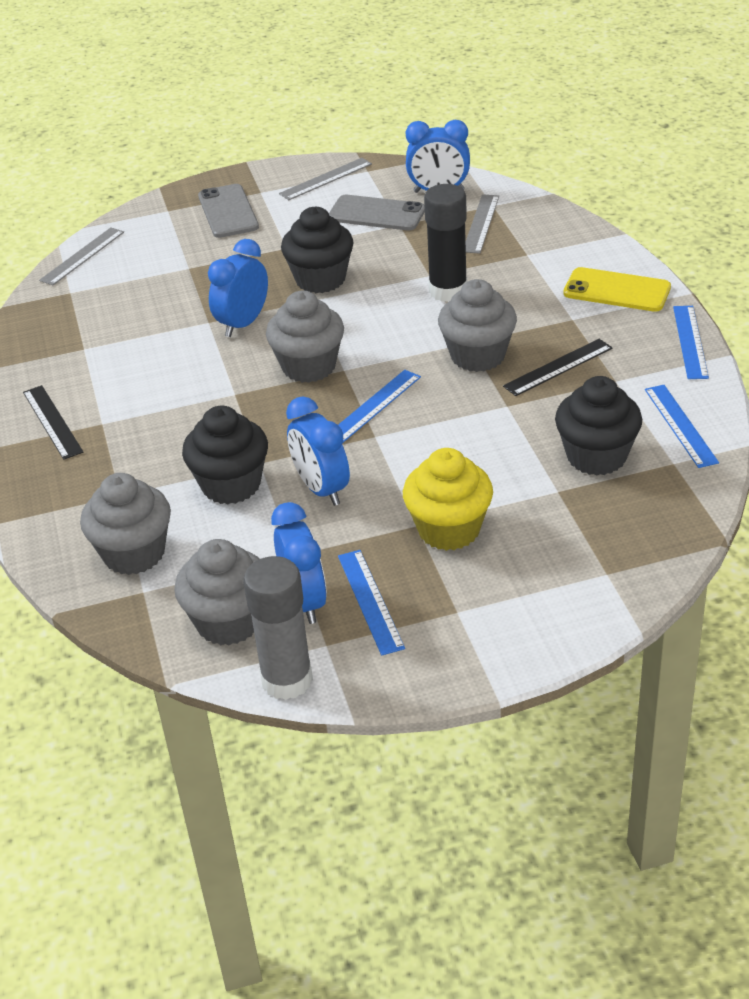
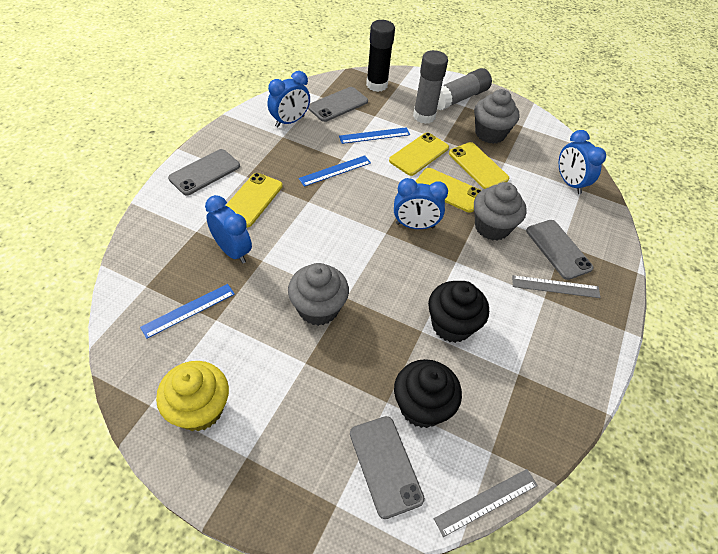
black cupcake: [182,405,268,504] [281,207,354,293] [555,376,642,476] = 3 -> [394,359,462,428] [428,281,489,343] = 2
black ruler: [23,385,83,460] [503,339,612,396] = 2 -> none = 0
blue ruler: [338,370,421,443] [338,550,405,656] [645,385,719,468] [673,306,709,379] = 4 -> [140,284,235,339] [298,155,371,187] [339,127,410,144] = 3
grey cupcake: [80,473,171,575] [174,539,259,645] [266,291,344,383] [438,279,517,372] = 4 -> [288,263,349,326] [474,89,520,144] [474,182,527,241] = 3
grey glue stick: [243,556,313,700] = 1 -> [413,50,448,124] [437,68,492,110] = 2
grey phone: [198,184,259,238] [329,195,425,231] = 2 -> [168,149,240,196] [308,87,368,122] [350,416,425,519] [526,220,594,280] = 4
grey ruler: [39,227,124,285] [279,158,372,200] [466,194,499,254] = 3 -> [434,469,538,537] [512,275,601,298] = 2
yellow phone: [563,267,671,312] = 1 -> [226,173,283,228] [389,132,449,176] [415,168,482,213] [449,142,509,189] = 4

